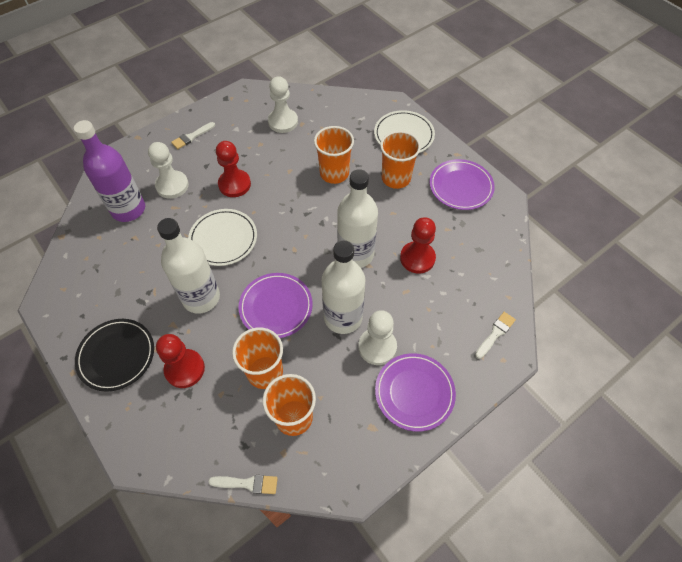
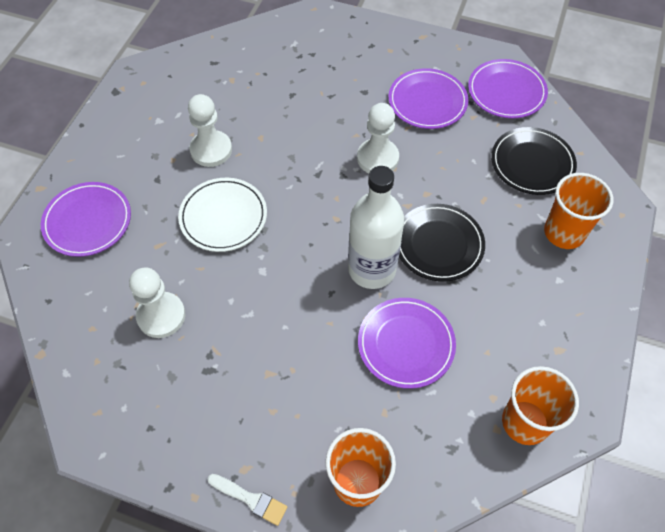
black plate: [75,319,154,392] = 1 -> [399,204,485,281] [491,127,577,195] = 2
orange cup: [232,327,283,389] [263,374,316,436] [314,126,354,184] [380,131,421,189] = 4 -> [326,428,396,507] [502,366,579,445] [544,173,613,249] = 3
purple bottle: [74,120,145,222] = 1 -> none = 0
purple plate: [239,273,313,338] [375,353,456,432] [430,159,495,210] = 3 -> [41,182,131,257] [358,298,456,389] [388,68,468,129] [468,59,548,119] = 4
red pawn: [156,334,205,388] [216,141,251,197] [400,217,436,274] = 3 -> none = 0
white bottle: [157,218,220,314] [322,240,365,334] [337,169,378,268] = 3 -> [348,166,404,289] = 1
white brush: [171,122,215,149] [208,475,278,494] [475,312,516,359] = 3 -> [208,474,288,526] = 1
white plate: [188,209,257,266] [374,110,435,153] = 2 -> [178,178,267,252] = 1

